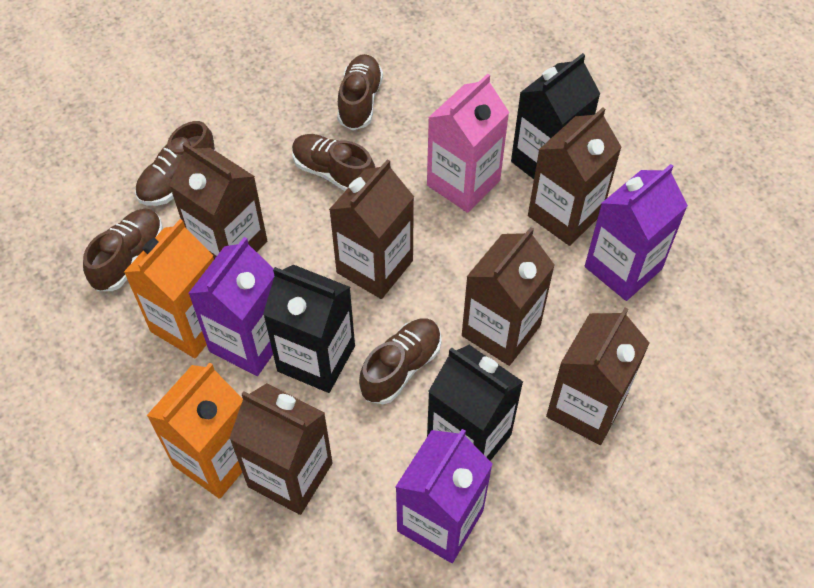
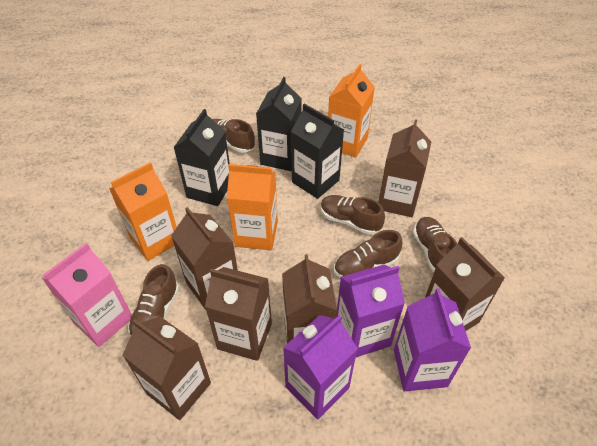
orange carton: [124,219,214,358] [147,363,243,499] = 2 -> [109,162,177,261] [227,164,278,250] [328,64,375,158] = 3

